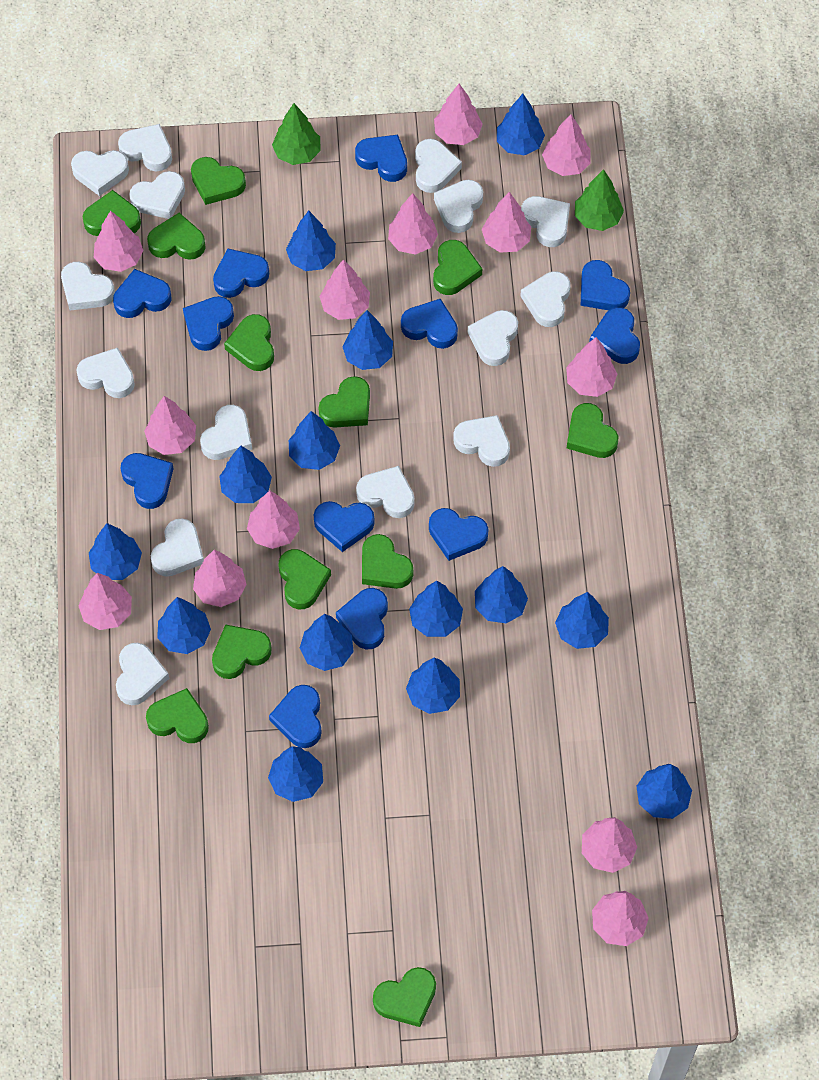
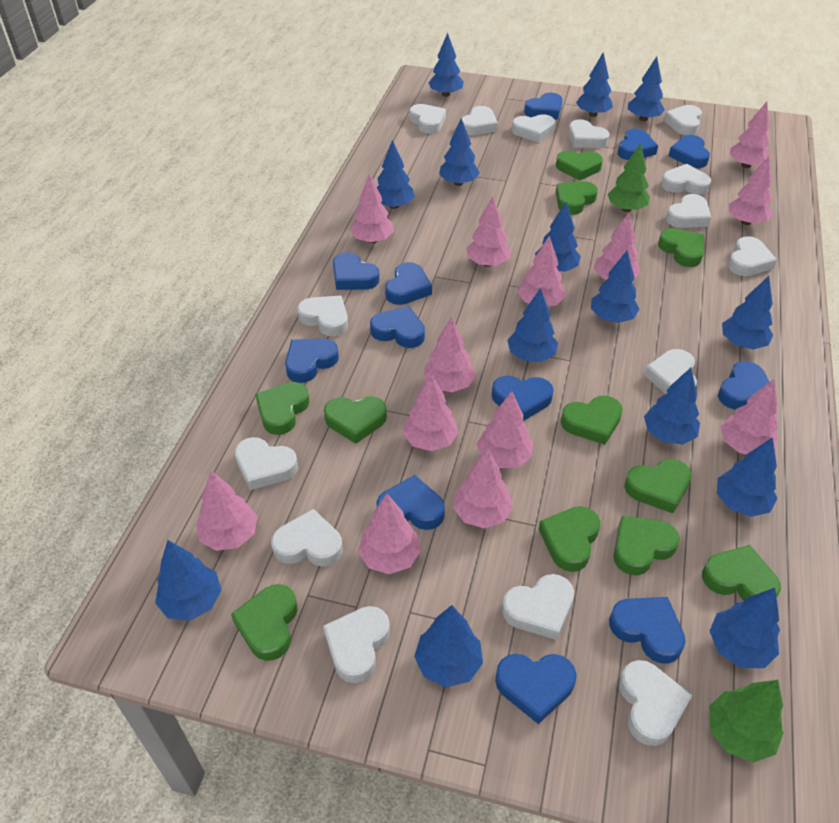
green heart: [83,190,141,236] [146,688,209,743] [147,213,206,260] [191,157,246,205] [212,624,272,679] [224,314,274,371] [279,549,331,609] [319,376,370,428] [362,534,413,589] [373,967,436,1027] [433,240,482,295] [567,403,618,458] = 12 -> [231,584,297,661] [255,382,310,435] [324,396,387,444] [538,506,600,572] [556,151,603,181] [556,181,598,215] [561,396,623,445] [614,516,680,575] [624,459,692,513] [658,228,704,267] [702,545,781,600] = 11

